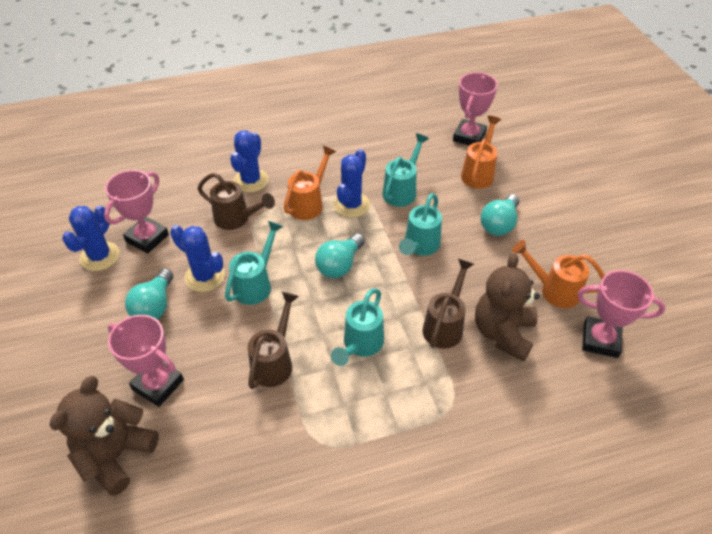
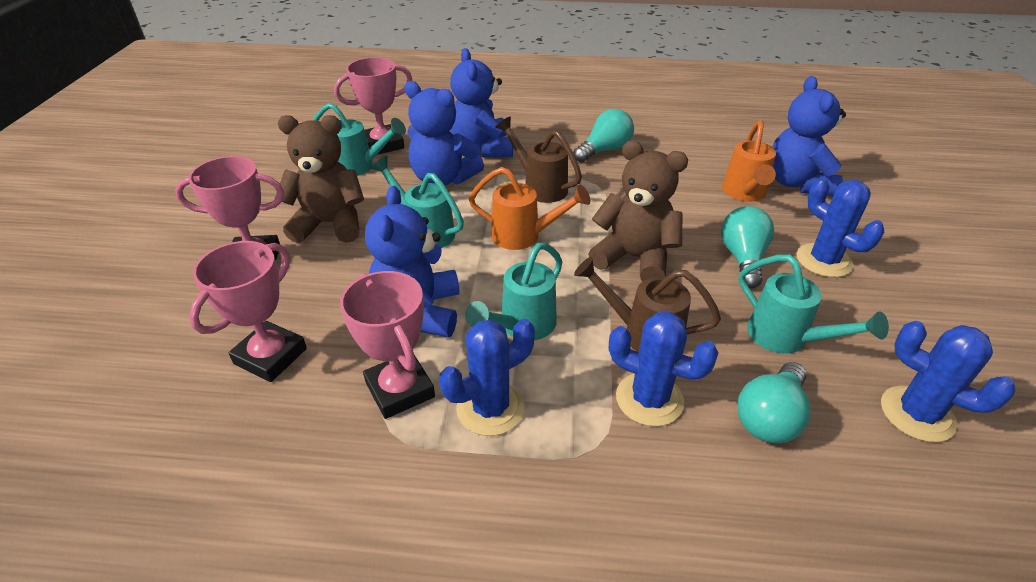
blue teddy bear: none = 0 -> [365,186,460,337] [404,81,484,185] [450,48,513,157] [772,76,846,196] = 4
brown watering can: [198,173,275,230] [248,292,299,389] [423,259,474,349] = 3 -> [496,117,582,203] [574,257,721,352] = 2
orange watering can: [283,146,336,220] [461,116,501,189] [512,240,605,308] = 3 -> [469,167,590,250] [722,120,776,202] = 2

